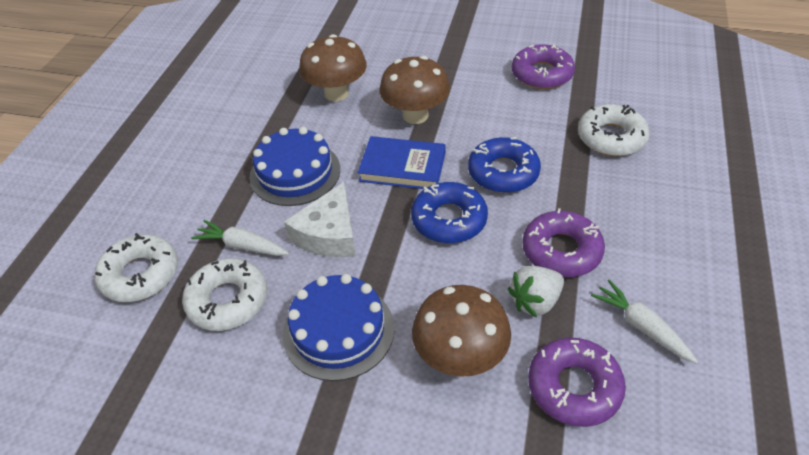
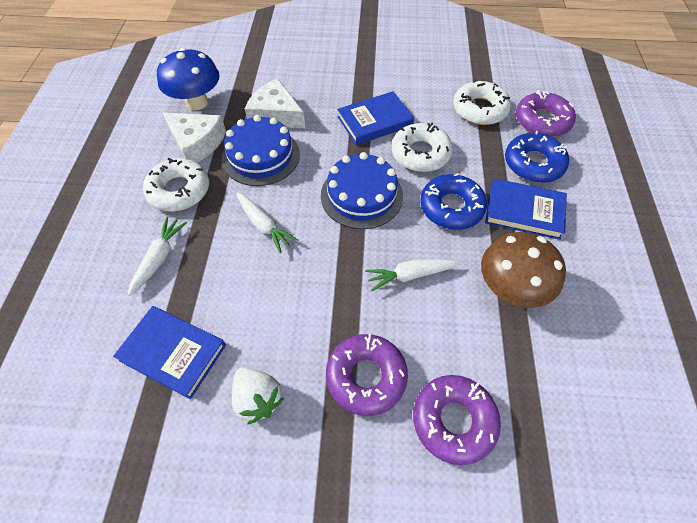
blue book: [358,136,446,189] = 1 -> [113,306,226,399] [337,91,414,145] [485,178,567,240] = 3
blue mushroom: none = 0 -> [157,48,220,110] = 1
brown mushroom: [299,34,367,101] [379,56,450,124] [412,285,511,377] = 3 -> [481,232,566,308] = 1
white carrot: [191,220,289,256] [591,279,698,364] = 2 -> [128,217,187,296] [236,192,298,253] [365,259,460,291] = 3
white cheese: [284,182,356,257] = 1 -> [163,112,226,163] [245,78,305,128] = 2

